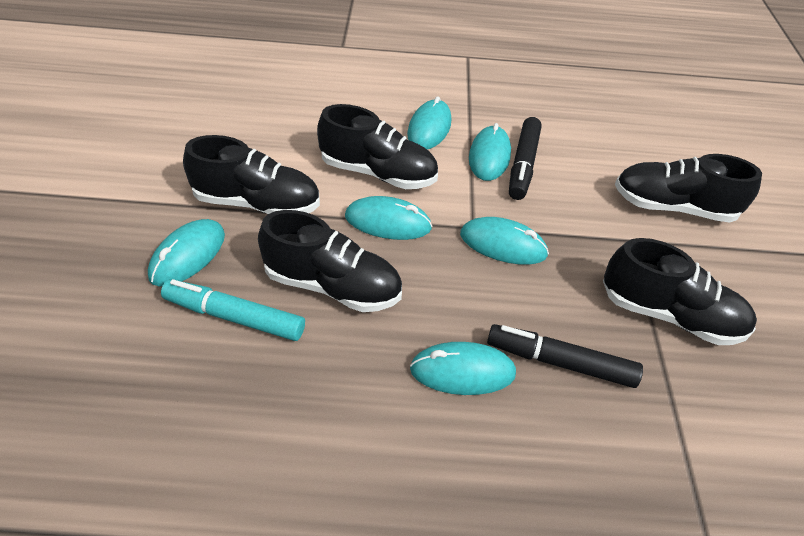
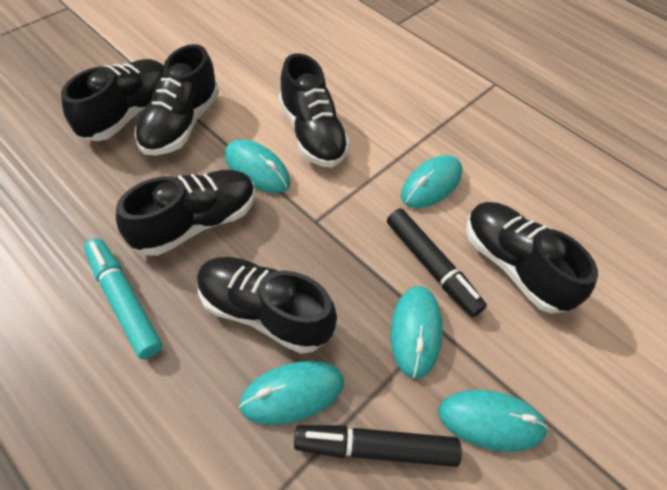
black shoe: [183,135,320,214] [258,210,402,312] [317,104,438,189] [603,238,757,345] [615,154,762,223] = 5 -> [61,59,164,141] [116,170,255,256] [134,44,219,155] [197,257,337,354] [279,53,350,167] [466,202,598,314] = 6
turquoise mouse: [148,219,225,286] [345,196,432,240] [407,96,451,149] [410,342,516,395] [460,217,549,265] [469,123,511,181] = 6 -> [225,139,290,193] [239,361,344,425] [391,286,443,379] [401,155,462,208] [438,390,548,452] = 5

